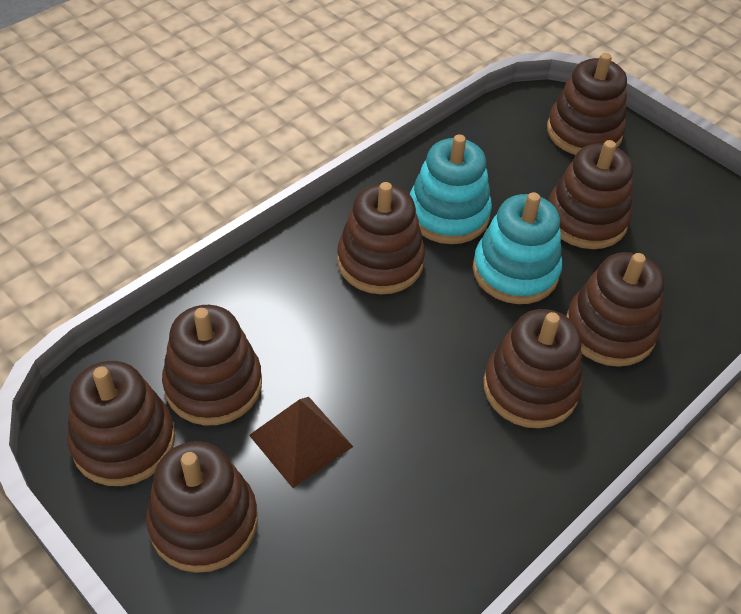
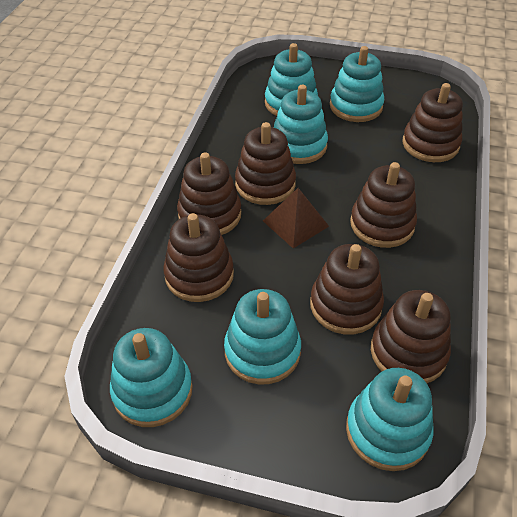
brown stacking toy: [67,361,175,486] [146,441,258,573] [162,305,262,425] [337,182,425,294] [484,309,583,428] [547,53,627,155] [549,140,633,249] [566,252,664,367] = 8 -> [163,213,234,302] [177,152,241,235] [235,122,296,205] [310,244,384,335] [350,162,417,248] [371,290,451,383] [402,83,463,162] = 7
turquoise stacking toy: [410,134,492,244] [473,192,562,304] = 2 -> [110,328,192,427] [224,289,301,384] [265,43,318,116] [273,85,328,164] [330,46,384,122] [346,368,434,471] = 6

